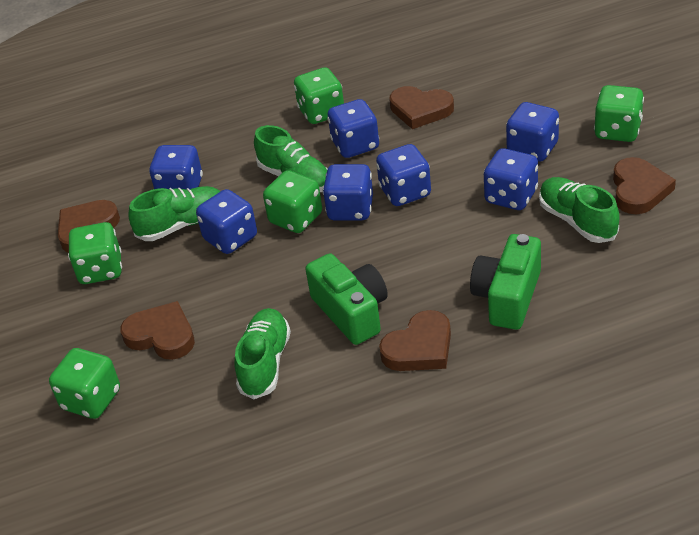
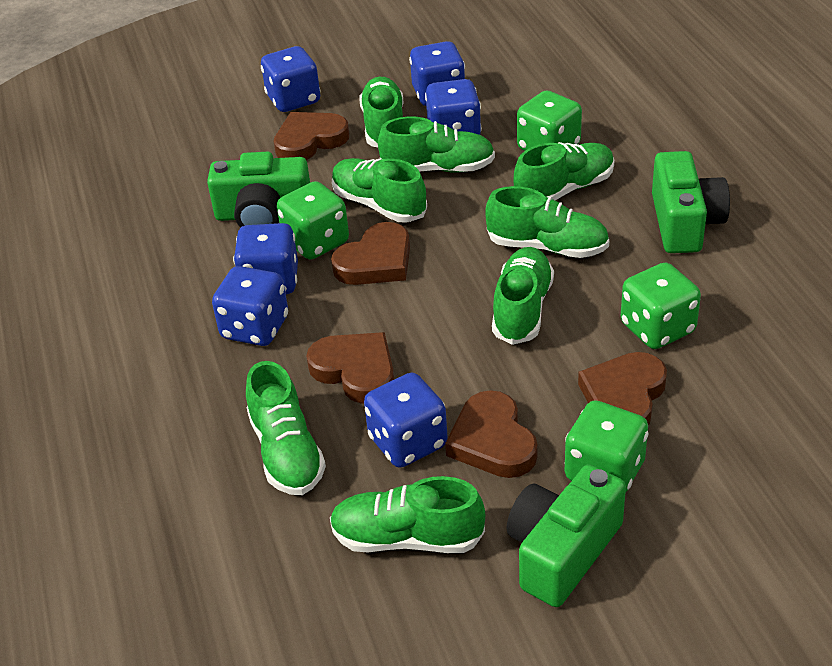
blue dice: [149,145,203,189] [196,189,257,254] [323,164,373,220] [327,99,379,158] [376,144,431,206] [483,148,538,210] [506,102,559,161] = 7 -> [212,266,288,346] [233,223,298,295] [261,46,320,112] [364,373,448,468] [409,41,465,106] [425,79,482,135] = 6
green camera: [306,253,388,345] [470,234,541,330] = 2 -> [207,152,310,227] [507,464,626,607] [652,151,730,253] = 3
green dice: [49,348,120,419] [68,222,122,284] [263,170,322,233] [294,67,344,124] [594,85,644,142] = 5 -> [277,181,349,260] [517,90,582,151] [564,400,649,493] [621,263,701,349] = 4
green shoe: [128,186,220,241] [234,308,291,399] [254,125,328,192] [539,177,620,243] = 4 -> [246,361,326,495] [330,476,485,553] [332,158,427,222] [360,77,404,147] [378,117,495,173] [486,186,609,258] [492,247,554,345] [514,142,615,200] = 8

